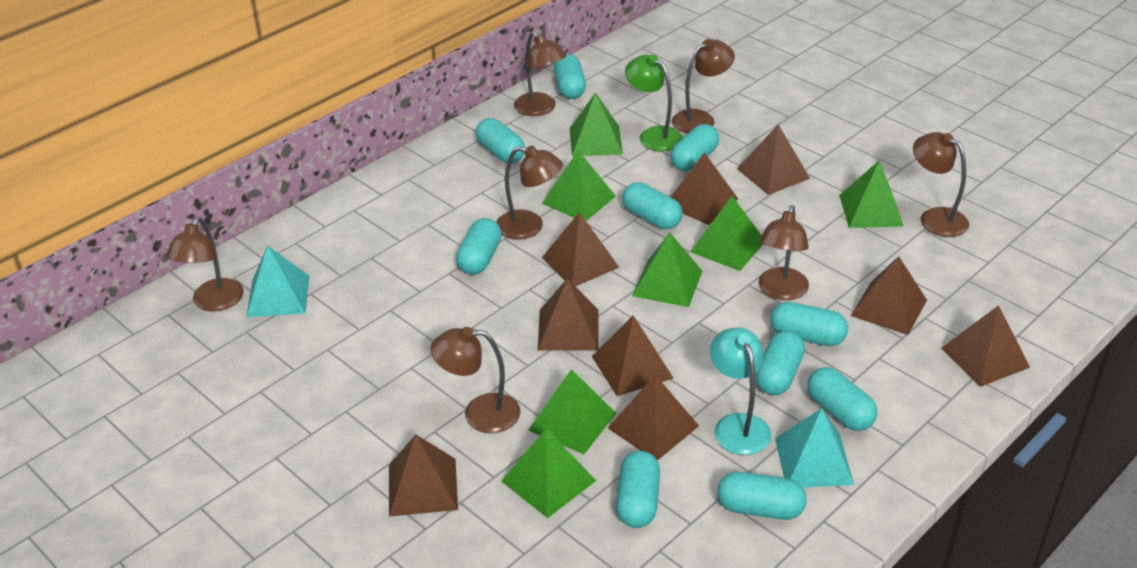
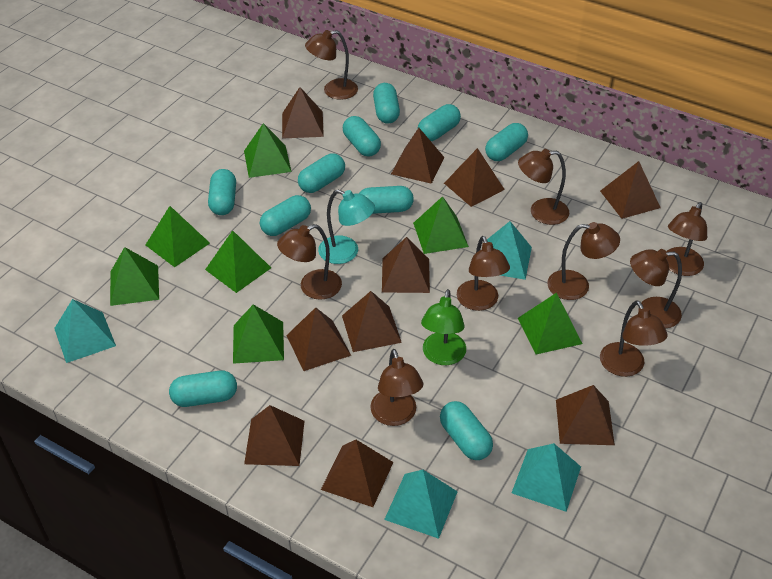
brown lamp: [166,217,244,312] [430,327,520,433] [496,146,563,240] [514,31,566,116] [672,39,735,133] [758,205,809,300] [913,132,969,237] = 7 -> [277,224,342,300] [305,30,358,100] [370,349,423,426] [457,236,510,311] [518,149,569,225] [547,222,620,300] [600,300,668,377] [630,249,682,328] [666,202,707,276] = 9
brown pyramid: [389,435,458,516] [538,278,599,351] [542,212,620,286] [592,315,674,396] [608,375,699,461] [671,152,738,225] [737,125,810,195] [851,256,927,335] [941,305,1030,387] = 9 -> [244,405,305,466] [282,87,324,139] [286,307,351,371] [321,440,393,507] [342,291,402,352] [382,237,430,293] [391,128,444,184] [444,148,505,207] [556,385,615,445] [600,161,661,219] = 10
turquoise pyramid: [246,245,309,317] [775,408,854,487] = 2 -> [54,299,116,363] [384,470,458,539] [487,221,532,280] [512,443,581,512] = 4

